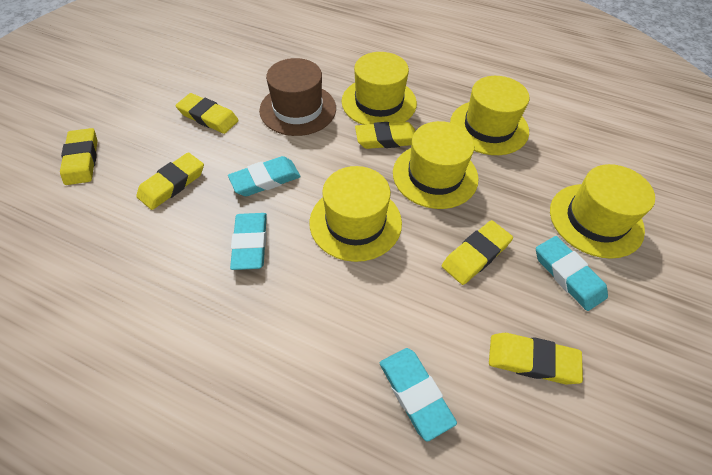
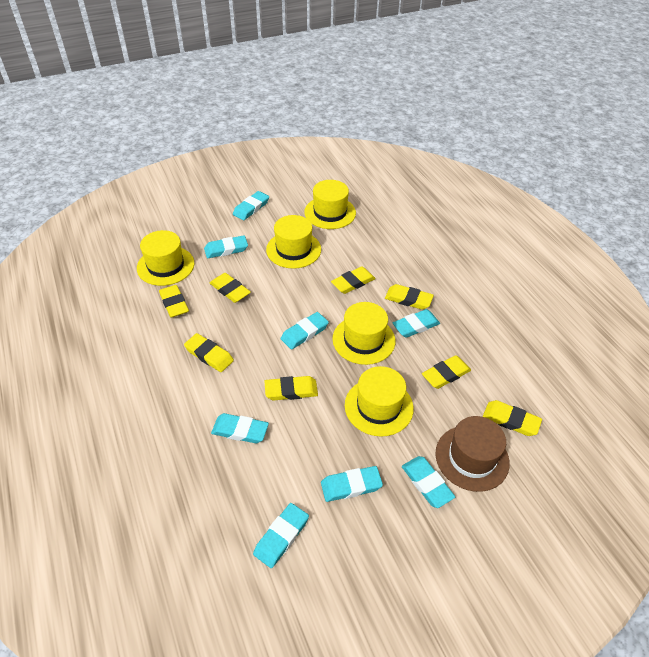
turquoise eraser: [228,156,301,196] [230,213,267,270] [380,348,457,442] [536,236,608,311] = 4 -> [204,235,248,259] [211,413,269,443] [233,191,269,220] [253,503,309,568] [281,312,329,350] [321,466,383,502] [393,309,440,338] [402,456,455,508] = 8
yellow eraser: [60,128,97,185] [136,152,204,210] [176,93,239,134] [355,122,415,149] [442,220,513,285] [489,333,583,384] = 6 -> [159,285,189,318] [184,333,234,372] [210,273,251,303] [264,376,318,400] [331,267,376,294] [385,284,434,310] [422,355,471,389] [483,400,542,436] = 8

